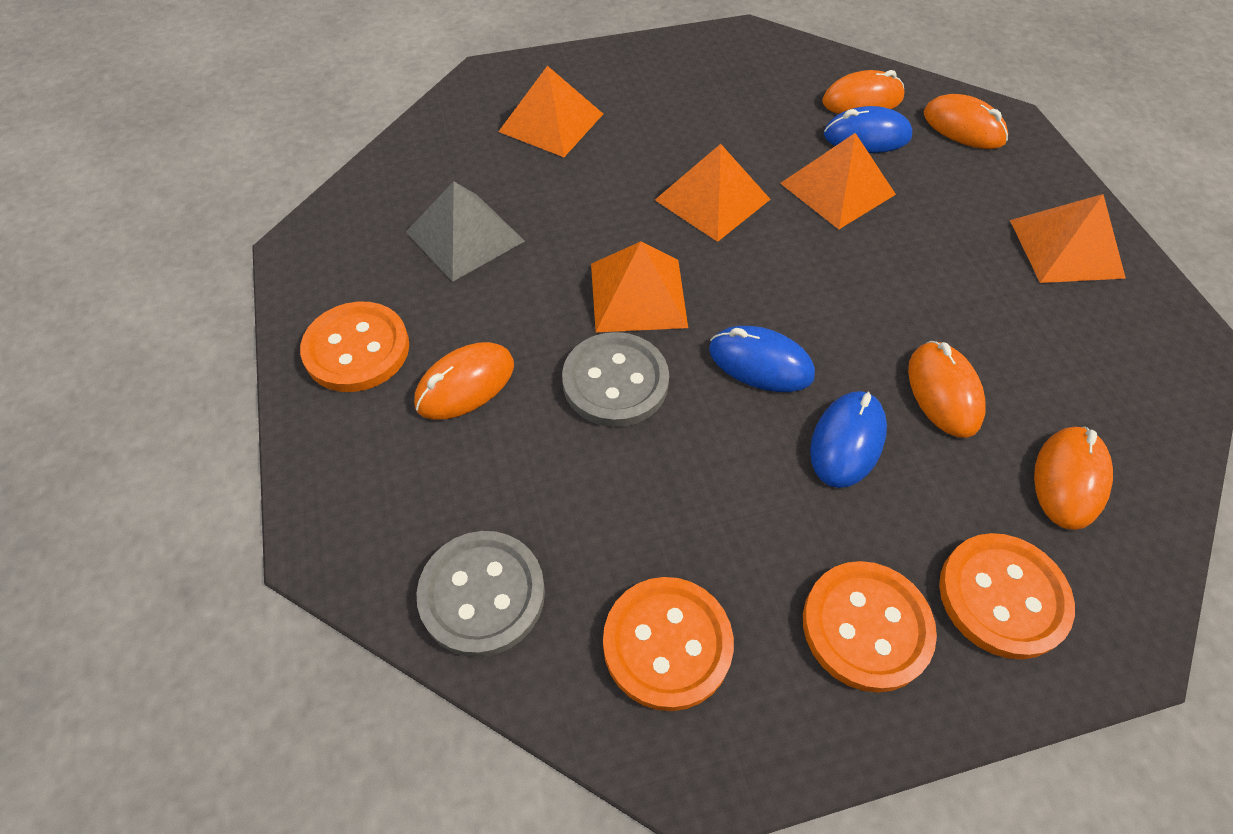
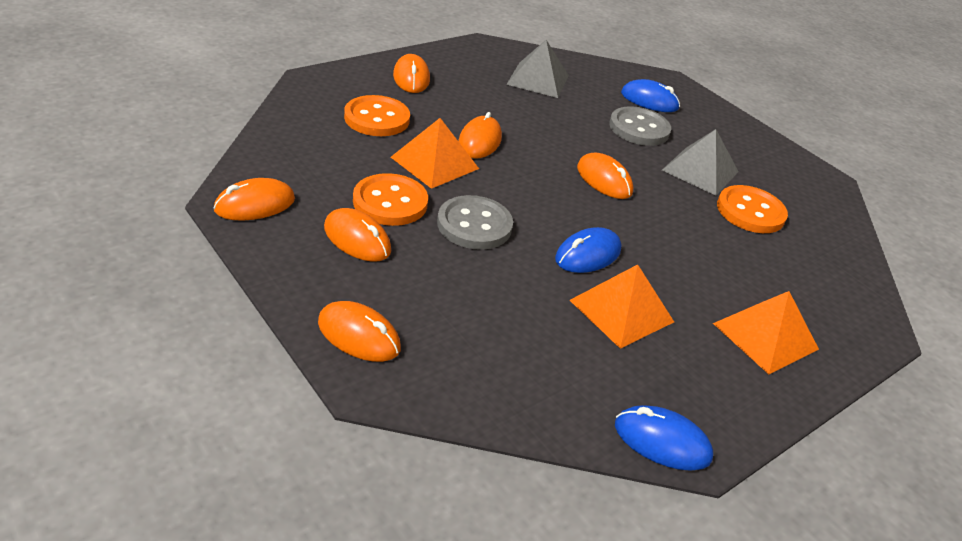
grey pyramid: [406,181,525,282] = 1 -> [506,40,569,98] [662,129,739,196] = 2
orange button: [300,302,409,392] [603,577,734,711] [803,561,937,693] [939,533,1075,659] = 4 -> [344,95,410,136] [353,173,428,226] [717,185,788,233] = 3
orange mouse: [414,342,514,420] [822,70,905,114] [908,341,986,438] [923,94,1008,149] [1034,426,1113,530] = 5 -> [213,178,295,221] [318,301,401,362] [324,208,391,262] [393,54,430,93] [458,112,502,159] [577,152,634,199] = 6
orange pyramid: [498,66,603,157] [591,241,688,332] [655,144,771,242] [780,133,896,229] [1010,194,1126,283] = 5 -> [391,118,479,189] [570,264,674,349] [713,291,819,374] = 3

